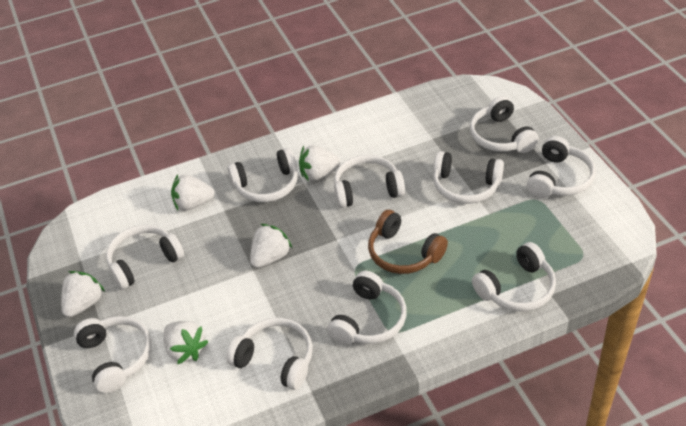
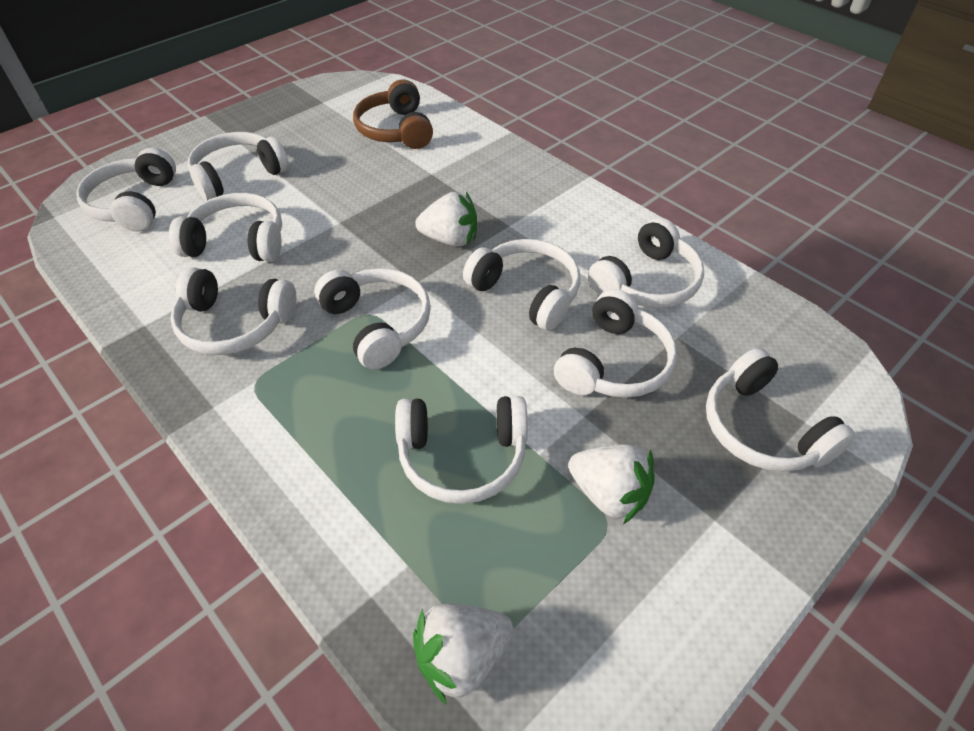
white strawberry: [61,271,105,317] [164,321,208,364] [171,174,215,211] [250,224,292,268] [299,145,341,181] = 5 -> [413,604,514,705] [415,192,477,247] [568,444,655,524] = 3

